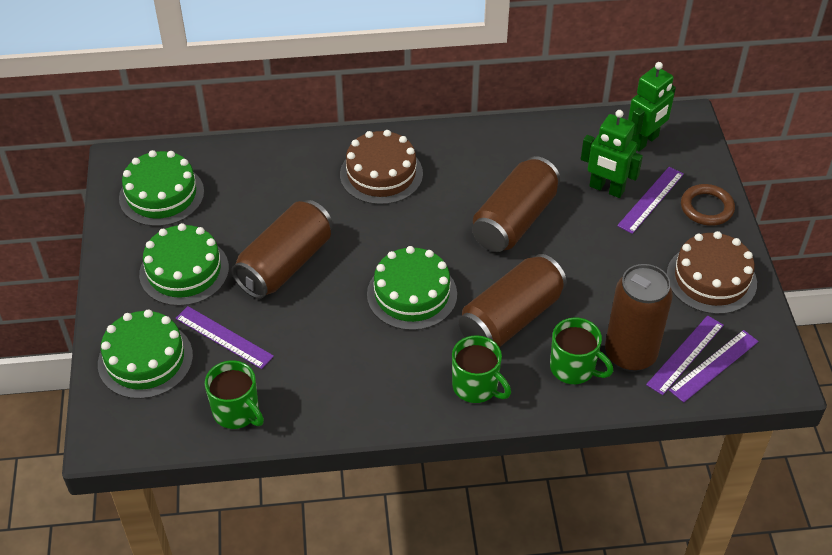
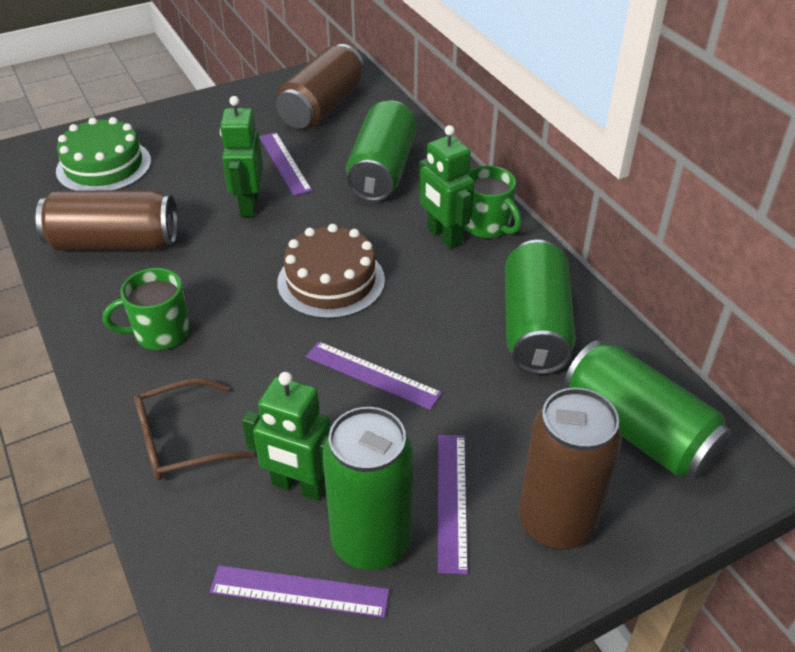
brown cake: [340,130,423,205] [667,231,757,314] = 2 -> [277,224,385,319] = 1
brown can: [231,200,333,299] [459,254,567,348] [472,156,561,252] [605,264,673,372] = 4 -> [36,190,178,251] [276,44,364,129] [519,388,622,550] = 3
brown glasses: none = 0 -> [134,378,254,480] = 1
brown ring: [681,184,735,226] = 1 -> none = 0
green cake: [98,309,193,399] [119,150,204,226] [139,223,229,306] [367,246,457,330] = 4 -> [56,117,151,191] = 1
green can: none = 0 -> [323,407,413,570] [346,101,417,202] [505,240,576,375] [564,340,732,479] = 4
green mug: [205,360,264,429] [452,335,511,403] [550,317,613,384] = 3 -> [103,268,190,350] [464,166,522,238] = 2
green robot: [581,110,643,198] [628,62,676,151] = 2 -> [220,96,263,217] [242,372,331,501] [419,125,475,249] = 3

